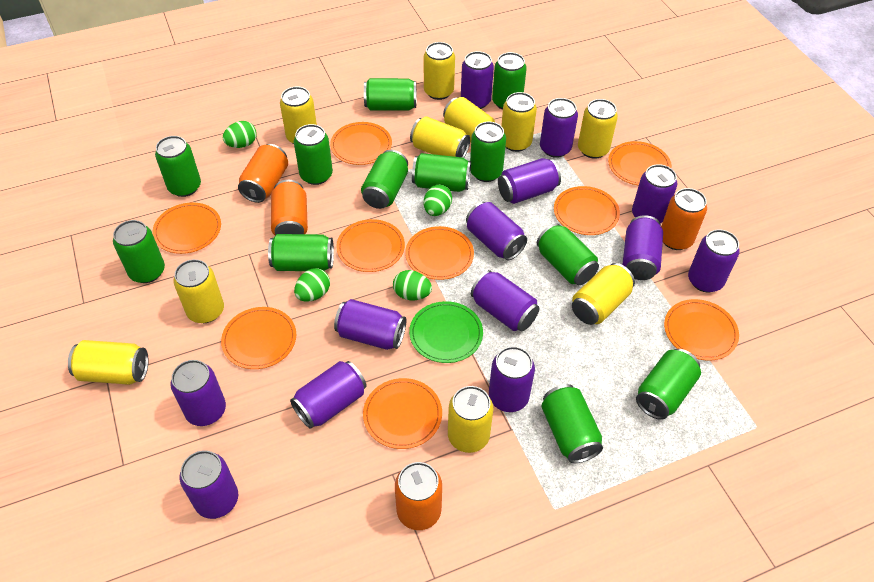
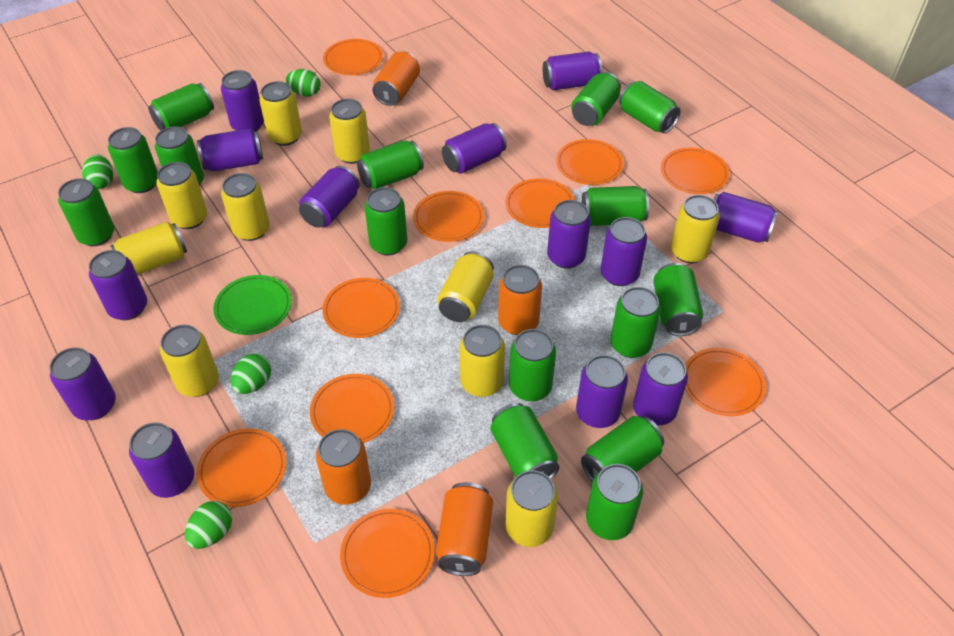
green can: [113,220,165,283] [155,136,201,197] [268,234,334,271] [294,124,333,185] [361,150,408,209] [364,78,416,111] [412,153,471,192] [470,122,506,182] [492,52,527,110] [537,223,599,285] [541,384,603,463] [636,349,701,420] = 12 -> [58,178,114,246] [108,127,158,193] [148,83,214,131] [155,126,204,186] [357,140,424,189] [364,187,407,255] [491,403,559,479] [509,329,556,401] [571,72,621,126] [581,416,664,482] [582,186,649,226] [586,464,643,540] [610,287,661,358] [619,81,681,133] [653,263,703,336] = 15
orange plate: [153,202,221,254] [221,307,296,369] [330,122,392,165] [336,219,405,272] [363,378,442,449] [405,226,474,280] [554,186,620,235] [608,141,672,186] [664,299,739,361] = 9 -> [197,428,286,507] [310,374,394,443] [322,278,400,338] [323,39,383,75] [340,509,435,598] [413,191,484,242] [505,178,575,228] [556,139,624,185] [661,147,730,194] [685,348,766,416] = 10

